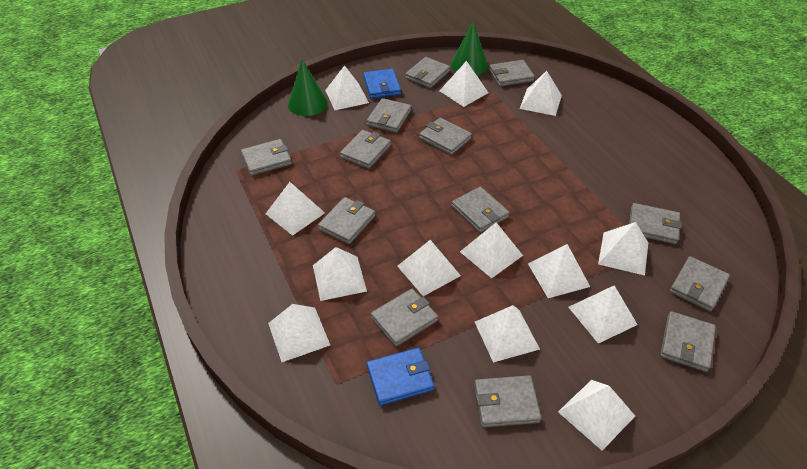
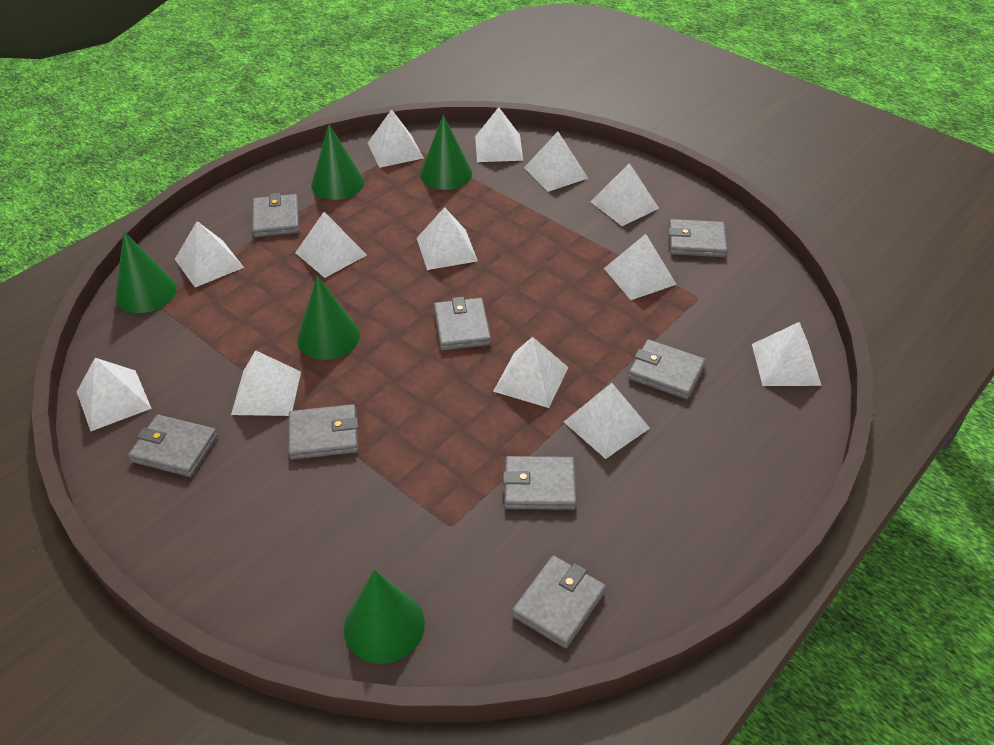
blue wallet: [363,69,401,99] [367,348,434,406] = 2 -> none = 0
green cone: [288,60,328,116] [451,22,488,75] = 2 -> [115,232,177,313] [297,276,360,360] [311,124,364,200] [344,570,425,664] [420,115,472,190] = 5
grey wallet: [241,139,292,176] [318,197,375,244] [340,130,391,169] [367,98,411,133] [371,289,438,347] [405,57,450,88] [419,118,472,155] [451,187,510,233] [474,375,541,428] [489,60,535,87] [629,203,682,244] [660,311,716,372] [670,256,730,312] = 13 -> [128,415,218,477] [252,193,300,237] [288,404,358,460] [434,297,491,350] [502,456,577,510] [512,555,606,648] [628,339,706,399] [669,219,728,257] = 8

